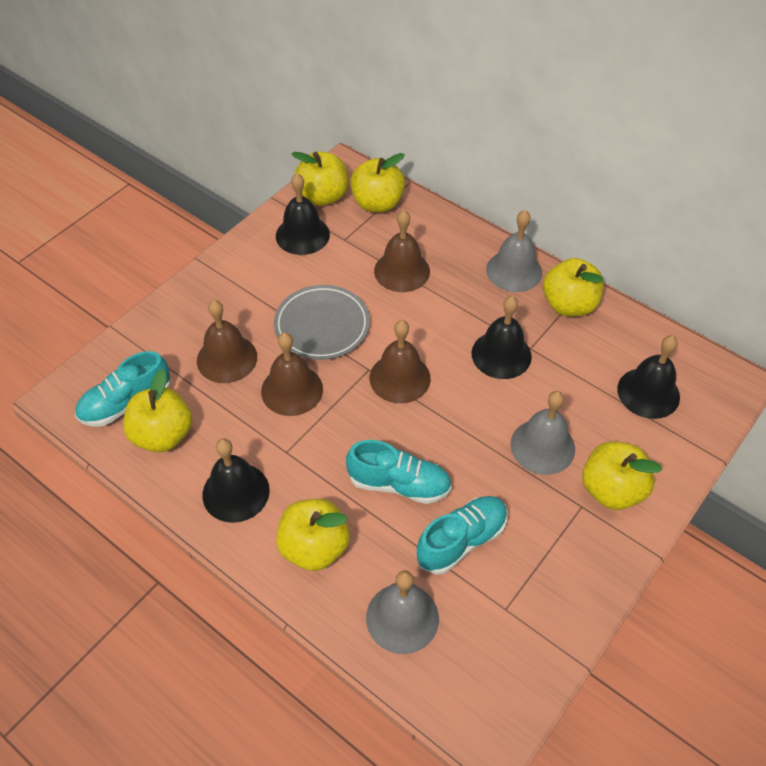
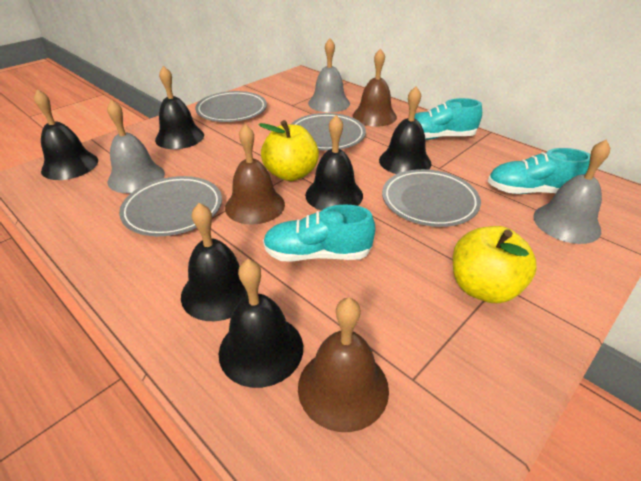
black bell: [202,438,270,523] [276,173,330,255] [471,296,532,379] [617,335,680,419] = 4 -> [34,89,98,180] [155,66,204,149] [181,203,248,321] [219,259,303,388] [305,115,363,211] [379,86,432,174] = 6
brown bell: [197,300,257,383] [261,333,323,416] [370,320,431,403] [374,210,430,292] = 4 -> [225,124,285,225] [298,298,389,432] [353,48,397,127] = 3
grey plate: [274,285,370,360] = 1 -> [119,176,222,236] [195,91,267,122] [290,113,366,151] [382,169,481,227] = 4
yellow apple: [123,369,192,452] [276,499,350,571] [292,151,348,206] [350,153,405,212] [543,258,604,316] [582,441,663,510] = 6 -> [259,120,319,181] [453,226,537,303] = 2

